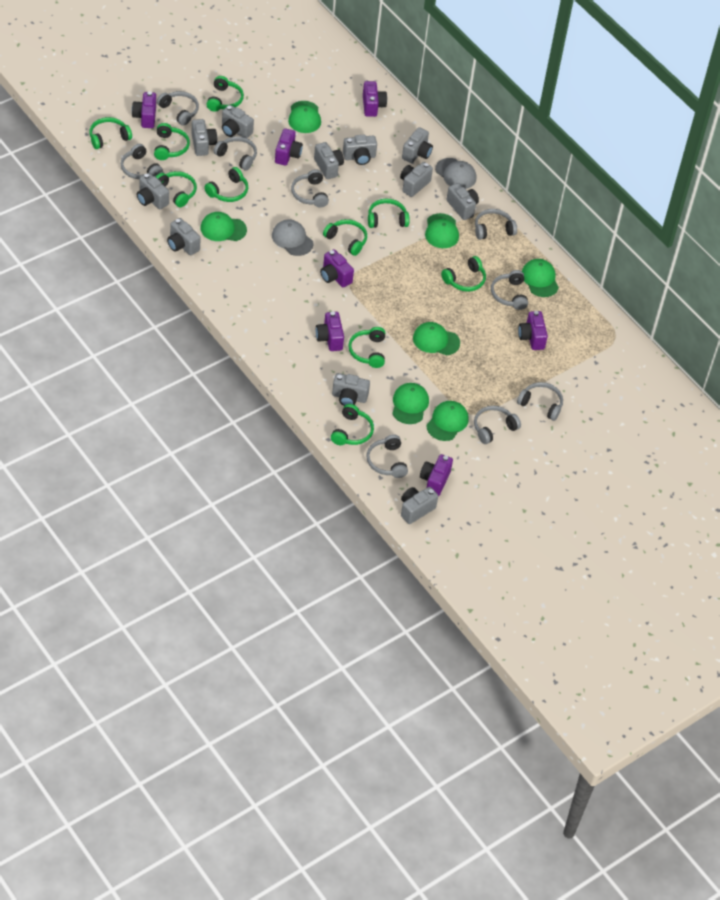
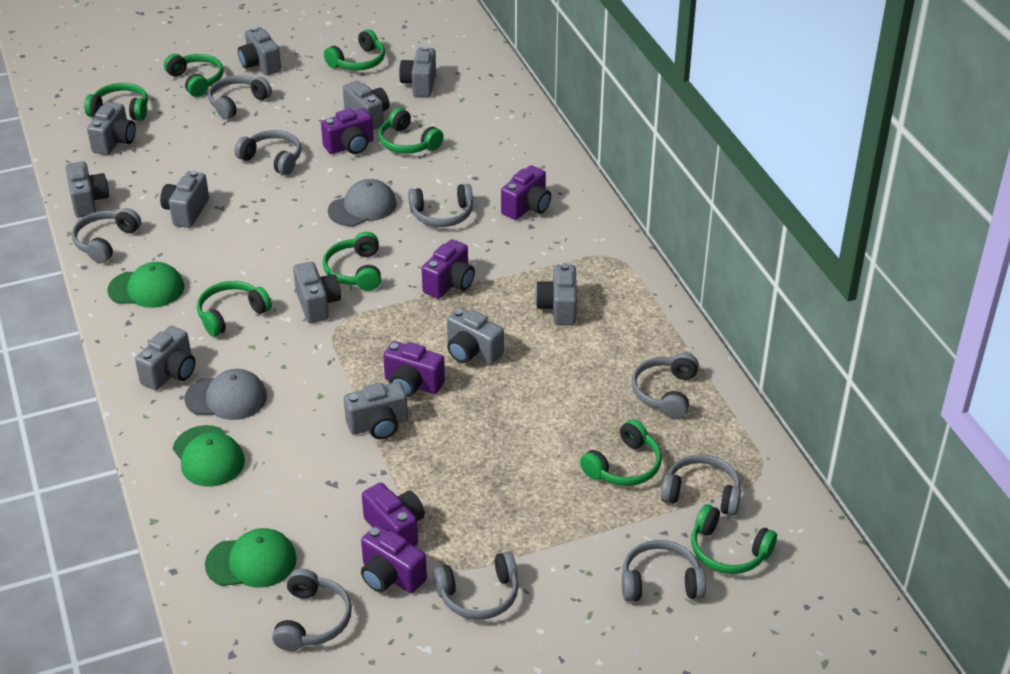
green cap: [201,212,247,241] [288,101,321,133] [392,383,429,424] [413,322,460,355] [425,213,459,248] [426,401,469,441] [522,259,559,297] = 7 -> [107,262,184,308] [173,425,245,487] [205,528,297,588] = 3
green headphones: [90,117,132,149] [154,123,190,160] [156,171,197,207] [204,167,248,202] [206,76,244,112] [323,219,367,256] [331,404,374,445] [348,327,385,368] [368,199,409,228] [441,256,486,292] = 10 -> [84,83,148,121] [164,54,223,97] [197,281,272,337] [323,232,381,291] [324,29,385,71] [379,108,444,154] [580,419,662,486] [691,504,777,574] = 8
purple camera: [132,92,156,128] [275,128,303,166] [316,311,344,351] [320,249,354,287] [363,81,387,117] [420,454,453,496] [518,311,548,350] = 7 -> [321,108,374,154] [361,525,427,593] [362,482,425,546] [383,341,445,397] [421,239,475,299] [501,165,551,220] = 6

